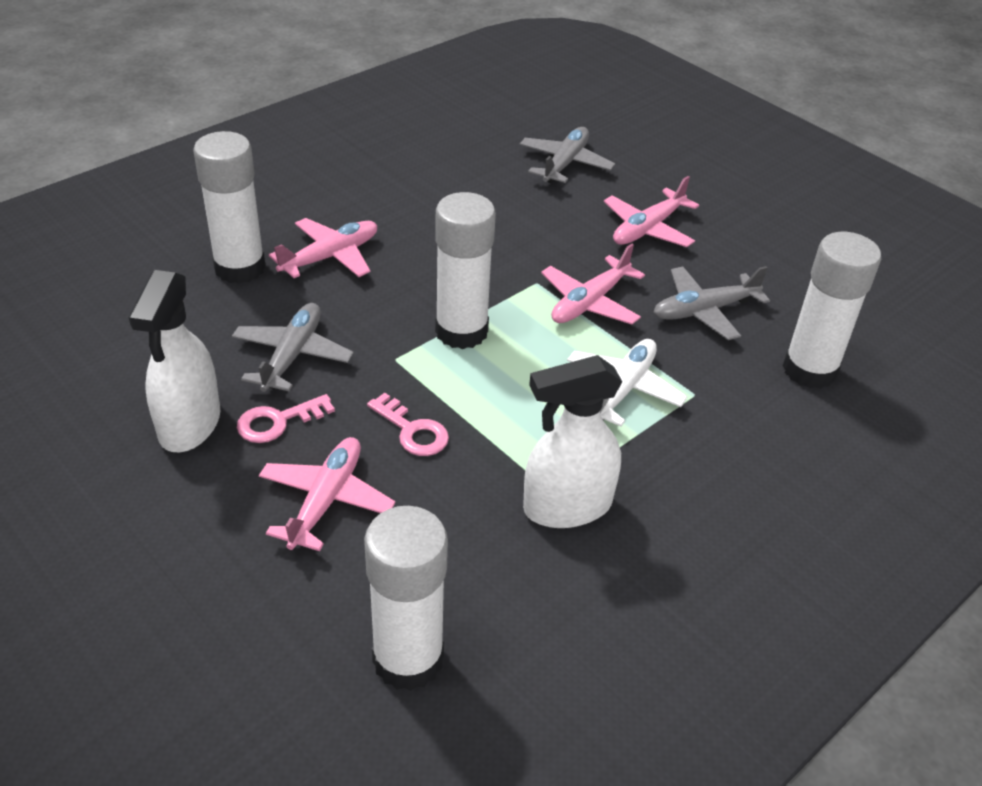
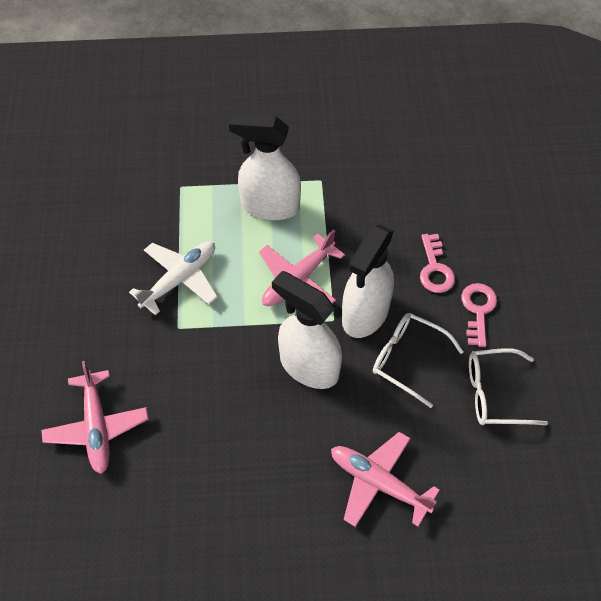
grey plane: [232,303,353,392] [520,127,615,183] [653,266,770,340] = 3 -> none = 0
pink plane: [259,437,395,551] [269,218,377,278] [541,243,645,325] [604,176,699,247] = 4 -> [41,361,149,474] [259,229,345,306] [331,432,440,527] = 3
white glasses: none = 0 -> [373,313,464,408] [469,348,548,425] = 2
white glue stick: [193,131,266,284] [364,506,448,691] [435,192,496,349] [783,232,881,389] = 4 -> none = 0
white spray bottle: [129,270,220,452] [523,355,622,528] = 2 -> [229,114,301,220] [272,271,342,389] [342,224,394,338] = 3

